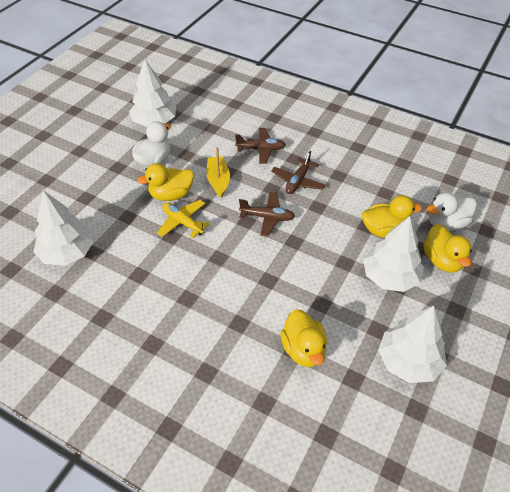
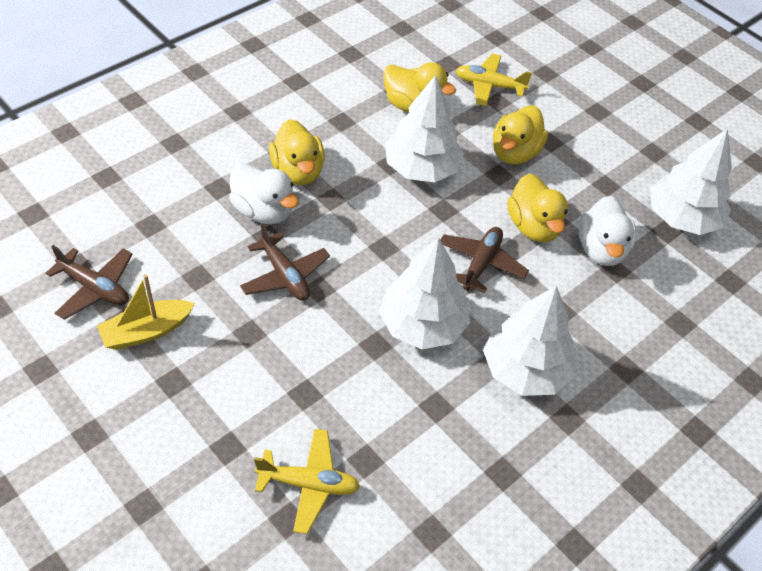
yellow plane: [157,200,210,238] = 1 -> [254,429,360,534] [456,54,532,106] = 2

